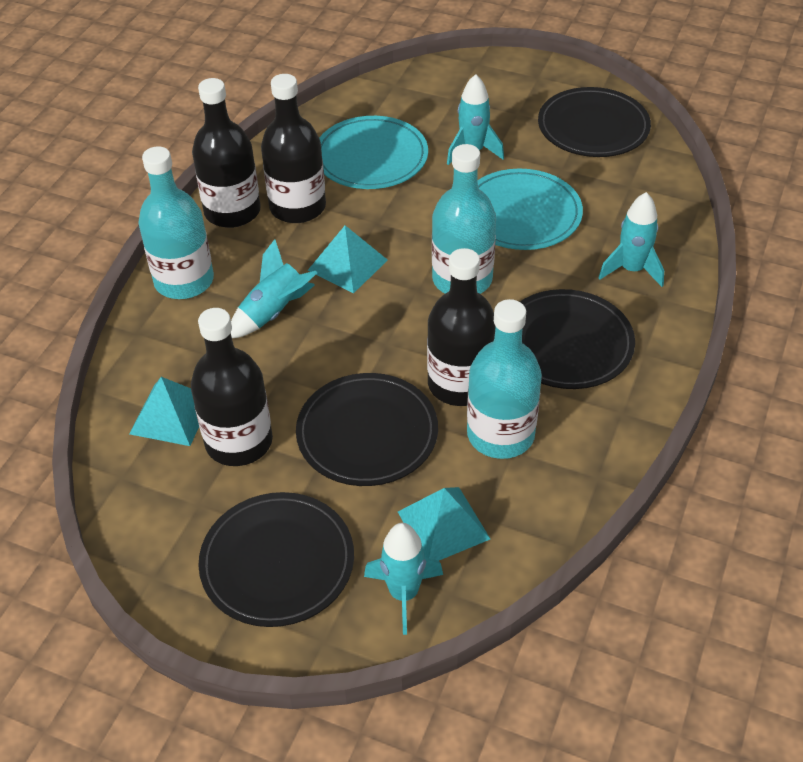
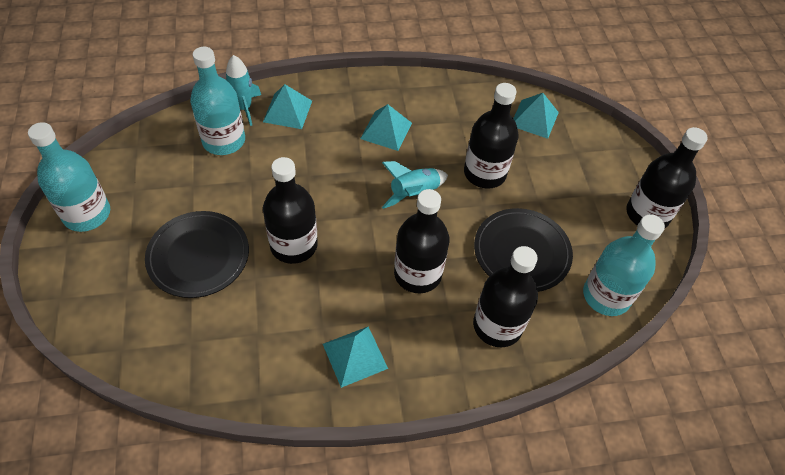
black bottle: [191,308,273,466] [192,78,261,228] [261,74,326,223] [427,248,496,406] = 4 -> [263,157,318,264] [394,189,449,293] [464,83,518,189] [473,246,538,347] [627,127,708,228] = 5
black plate: [198,492,354,627] [296,373,438,486] [520,289,635,389] [538,87,651,157] = 4 -> [145,211,249,298] [474,208,573,292] = 2
turquoise plate: [319,116,428,189] [477,169,583,250] = 2 -> none = 0
turquoise pyramid: [130,377,199,446] [308,225,388,294] [398,487,490,561] = 3 -> [263,84,312,129] [323,327,388,388] [360,104,412,151] [513,93,559,139] = 4
turquoise rocket: [231,239,317,338] [364,523,443,635] [447,74,504,165] [599,192,664,287] = 4 -> [226,55,261,126] [382,161,448,209] = 2

